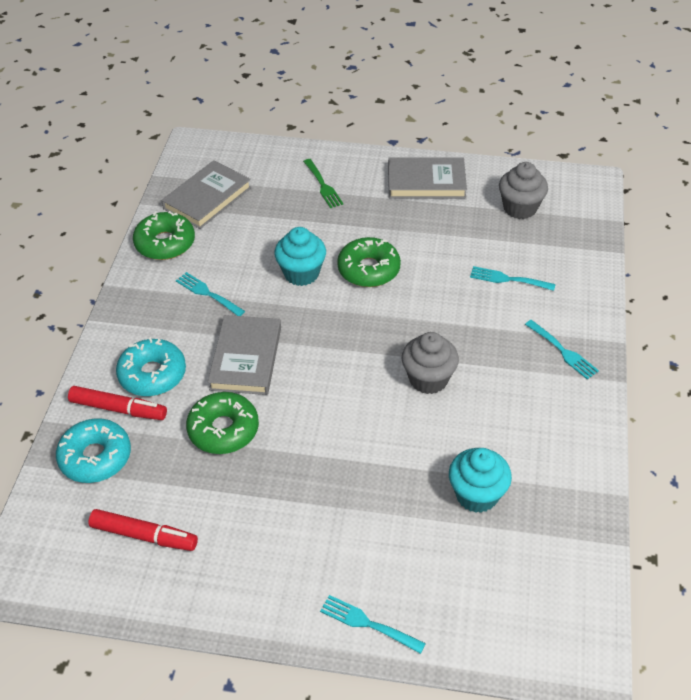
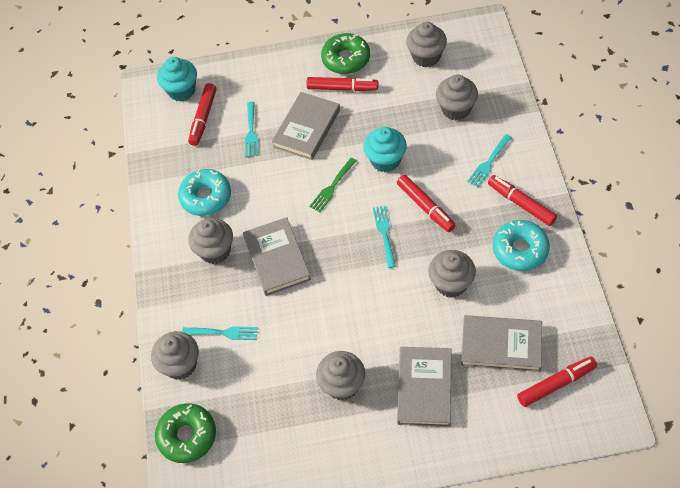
green donut: [133,211,195,260] [186,392,259,454] [337,237,401,287] = 3 -> [155,403,216,463] [321,33,370,74] = 2
grey book: [161,160,252,229] [208,315,281,395] [388,157,467,198] = 3 -> [243,217,311,296] [272,92,340,160] [397,347,451,427] [461,315,542,372] = 4
grey cupcake: [402,332,459,394] [499,162,548,219] = 2 -> [151,331,199,380] [188,218,233,264] [316,351,365,400] [406,22,447,67] [428,250,476,298] [436,75,478,120] = 6
red marker: [68,386,167,420] [88,509,198,551] = 2 -> [188,83,217,146] [307,77,378,91] [397,175,456,232] [488,175,557,226] [517,357,597,407] = 5

